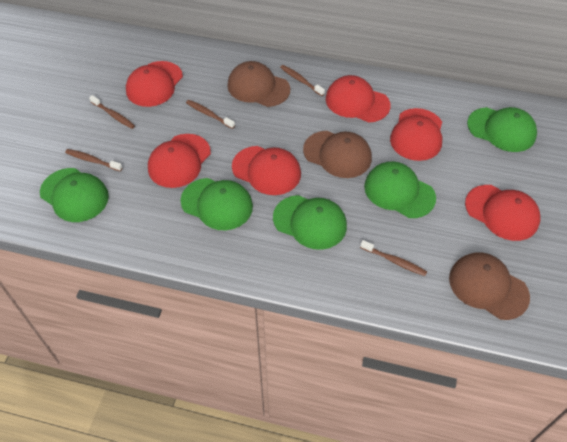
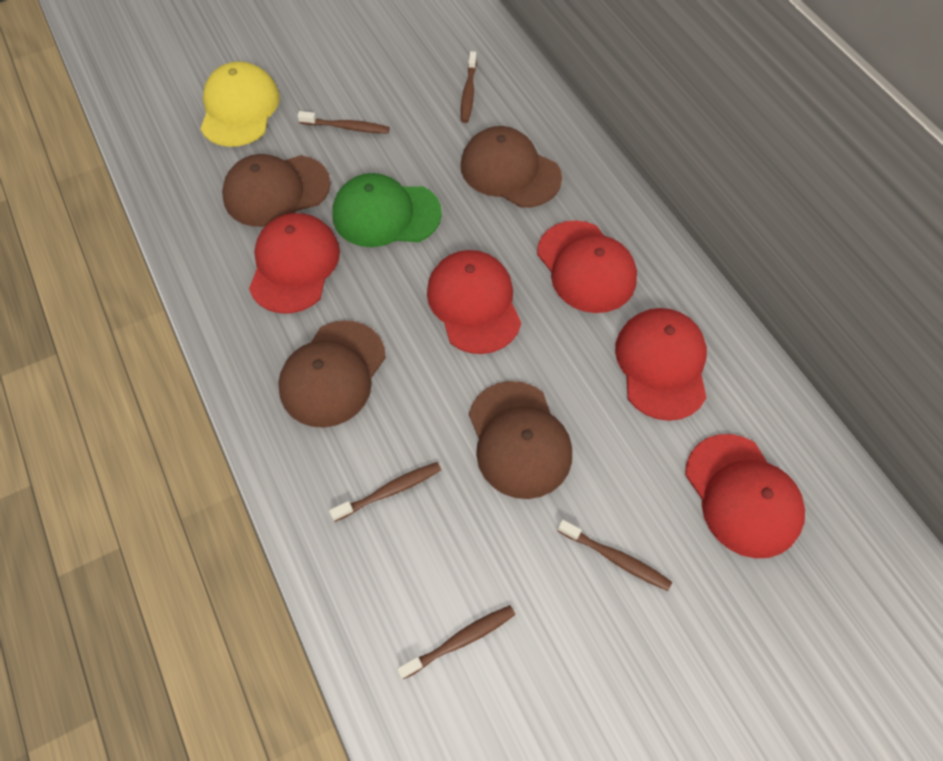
brown cap: [227,61,290,107] [303,131,372,178] [449,252,530,320] = 3 -> [222,154,331,227] [278,320,386,428] [461,126,562,208] [469,381,572,499] = 4
green cap: [40,168,109,222] [180,178,253,230] [273,195,347,250] [364,162,436,218] [467,107,537,152] = 5 -> [332,173,442,247] = 1
red cap: [126,61,183,107] [148,134,211,188] [232,146,301,195] [326,75,391,122] [390,108,442,161] [465,185,541,241] = 6 -> [249,213,340,313] [427,250,521,354] [537,221,637,313] [615,308,707,421] [685,434,805,558] = 5
yellow cap: none = 0 -> [201,61,280,147] = 1

